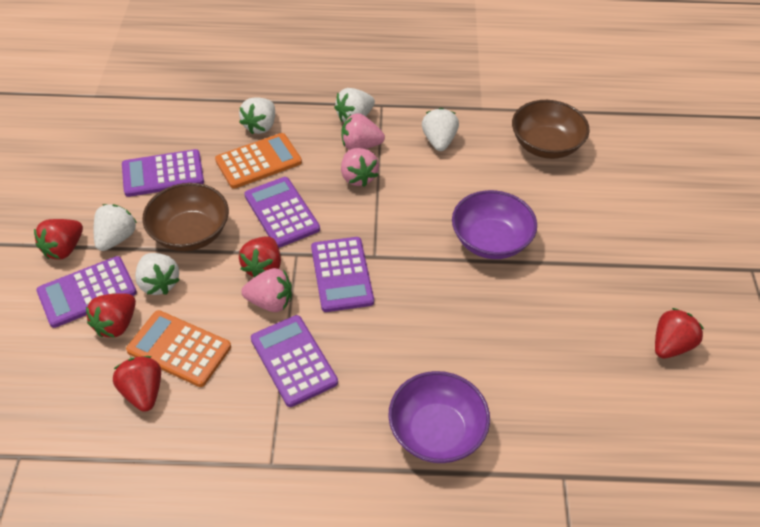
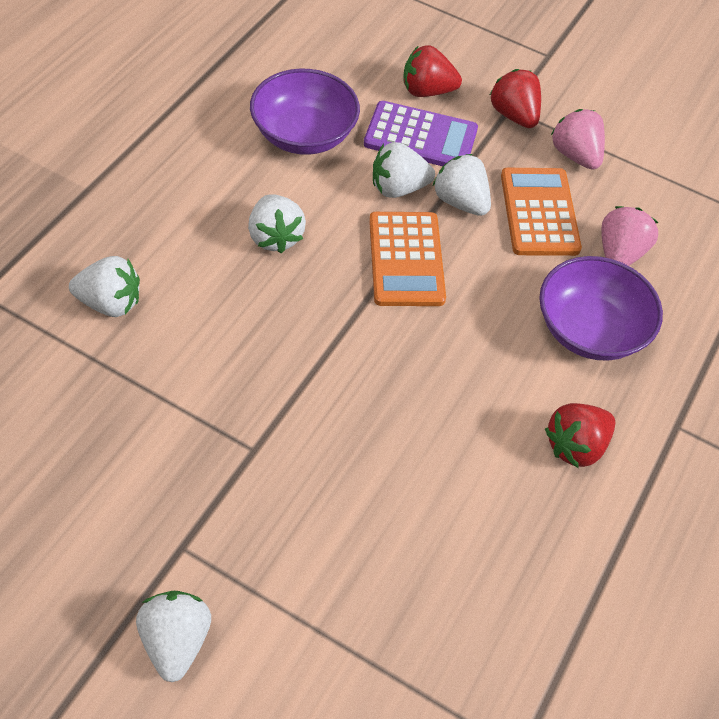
brown bowl: [142,183,229,252] [512,100,590,159] = 2 -> none = 0
pink strawberry: [241,268,292,312] [341,113,385,150] [341,148,379,187] = 3 -> [551,109,605,170] [601,206,658,266] = 2
purple calculator: [36,256,137,328] [122,149,204,197] [244,177,320,248] [251,315,338,407] [311,237,374,312] = 5 -> [364,101,478,166] = 1
red strawberry: [34,219,83,260] [86,294,136,338] [113,356,161,412] [239,237,281,277] [655,308,704,358] = 5 -> [404,45,462,97] [490,69,541,128] [545,403,615,468] = 3

